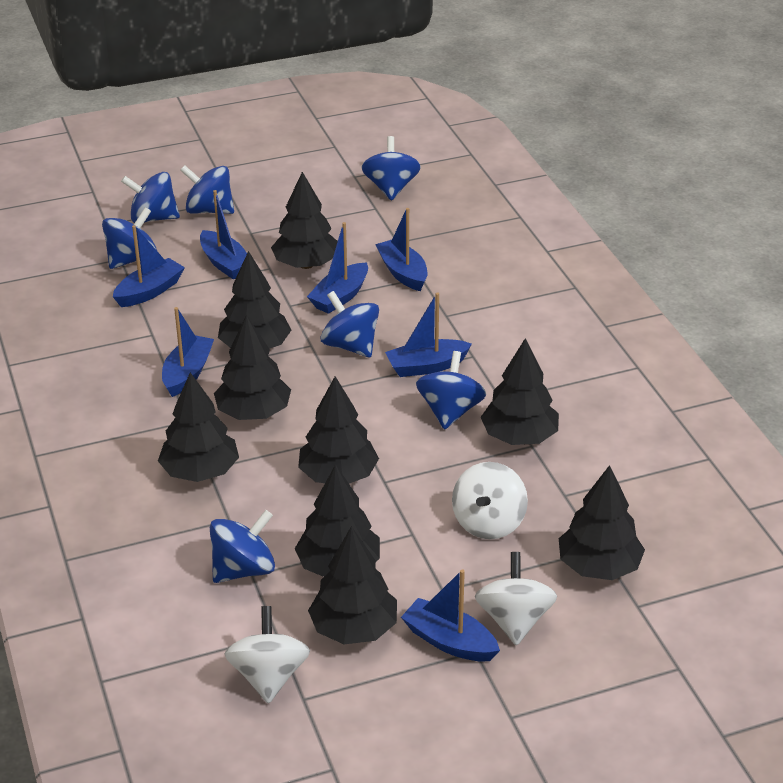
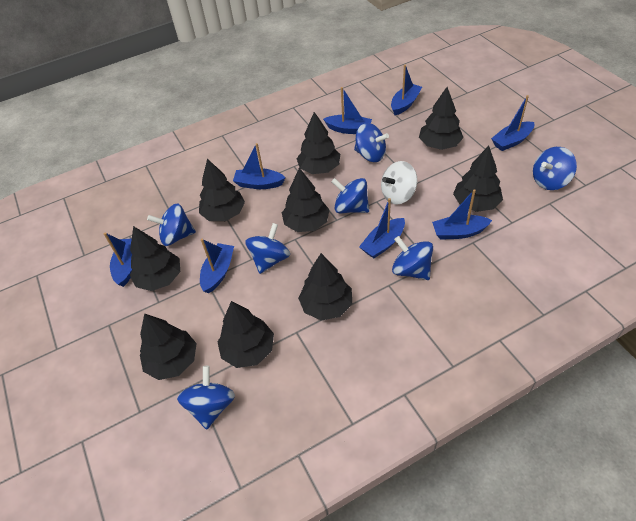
blue boat: [113,225,185,307] [162,307,214,397] [200,190,247,279] [307,222,368,314] [375,208,428,291] [385,293,472,377] [401,569,500,662] = 7 -> [104,233,132,287] [200,238,234,294] [233,143,286,189] [323,87,372,134] [359,198,405,258] [391,65,422,115] [432,189,492,240] [491,95,534,151] = 8
white spinning top: [225,606,310,704] [452,462,528,539] [475,552,557,646] = 3 -> [381,161,417,205] = 1

